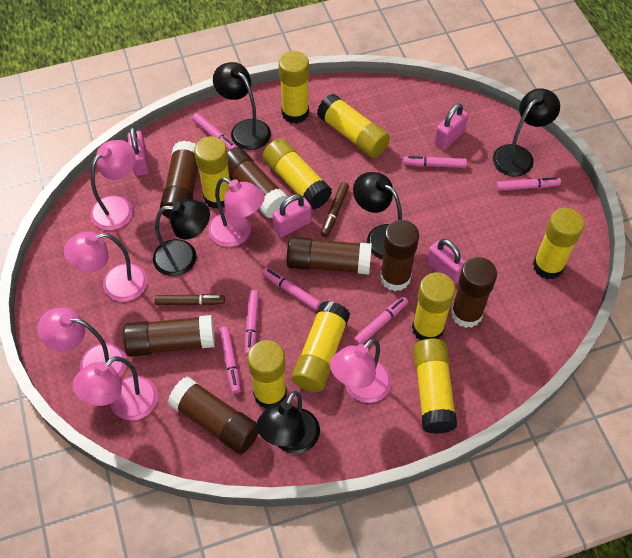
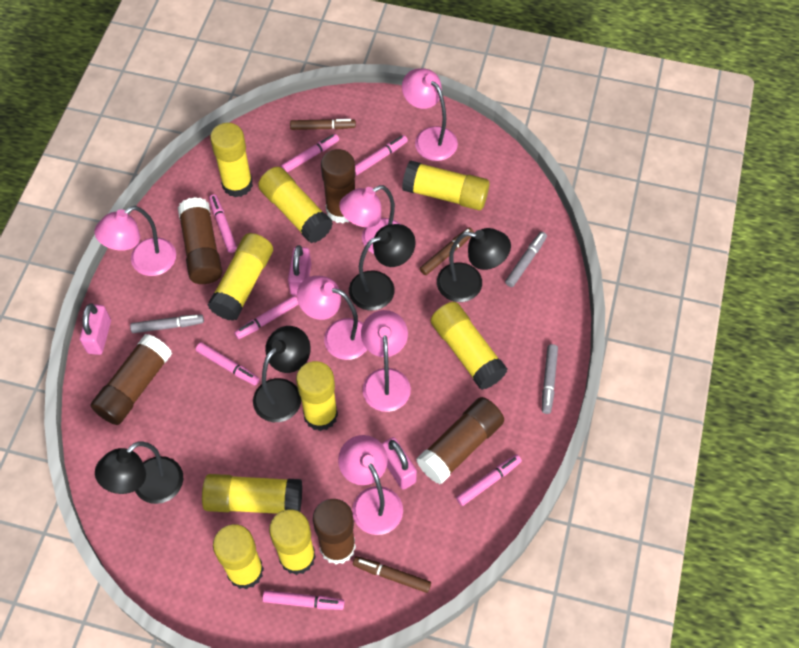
black lamp: [153,199,210,276] [213,62,271,150] [256,391,320,454] [353,172,402,259] [493,88,560,177] = 5 -> [95,441,183,504] [253,326,311,422] [349,224,416,311] [437,228,511,302] = 4
brown glue stick: [123,315,215,357] [160,141,198,219] [168,377,258,454] [227,147,288,218] [287,236,372,275] [380,220,419,291] [451,257,497,328] = 7 -> [91,334,172,425] [178,197,222,284] [313,499,356,565] [321,149,355,224] [416,397,504,484] = 5
brown marker: [155,294,225,306] [321,182,349,237] = 2 -> [290,119,356,130] [353,556,431,593] [420,227,474,275] = 3
grey marker: none = 0 -> [130,314,204,333] [505,232,547,287] [542,344,558,414] = 3
pink padlock: [127,127,149,176] [272,194,311,237] [427,239,466,285] [434,104,468,150] = 4 -> [80,303,111,355] [288,245,311,296] [382,437,417,490] = 3

